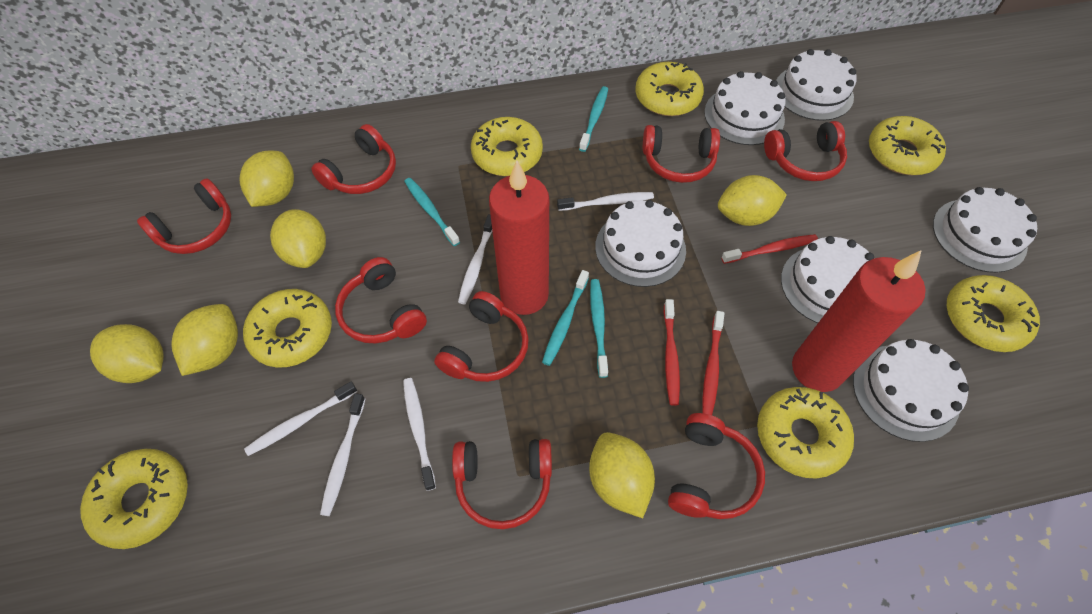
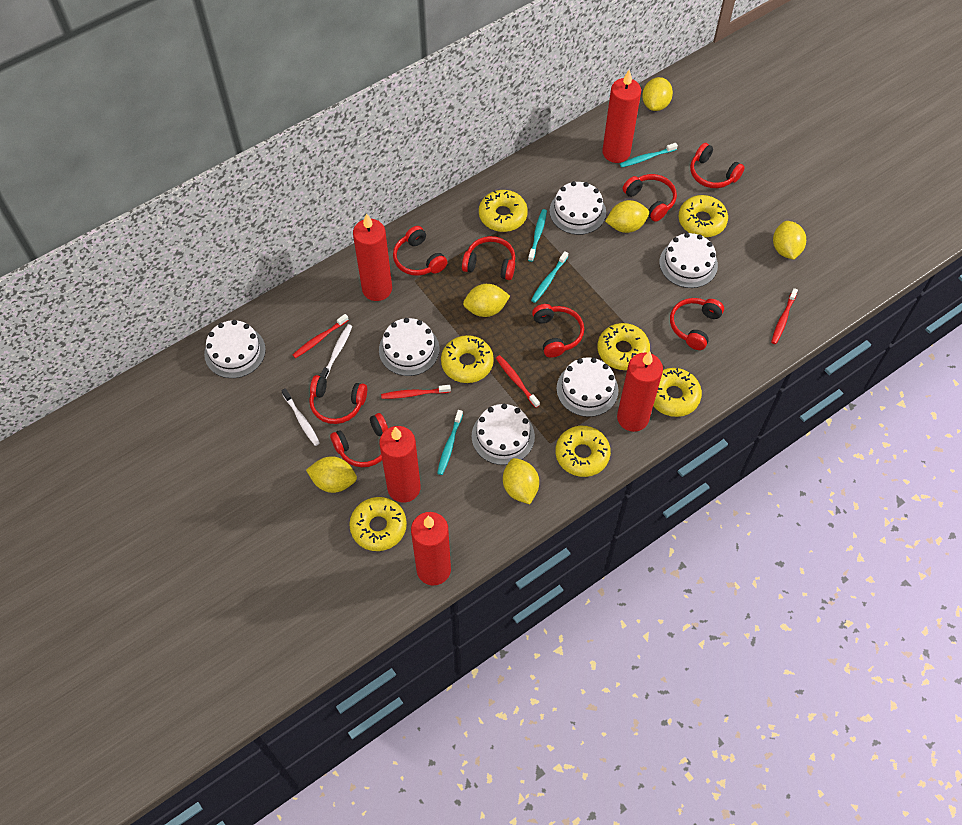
red candle: [489,160,549,315] [792,250,926,392] = 2 -> [353,213,392,301] [379,426,421,502] [411,512,451,586] [602,70,641,163] [617,351,663,432] = 5
red toothbrush: [664,299,680,406] [702,311,724,415] [721,234,818,264] = 3 -> [293,314,348,358] [381,385,451,399] [496,355,540,408] [771,288,798,344] = 4
white toothbrush: [244,381,357,456] [320,393,365,516] [403,378,436,491] [458,214,492,304] [557,192,654,211] = 5 -> [281,388,320,446] [320,324,352,378] = 2

